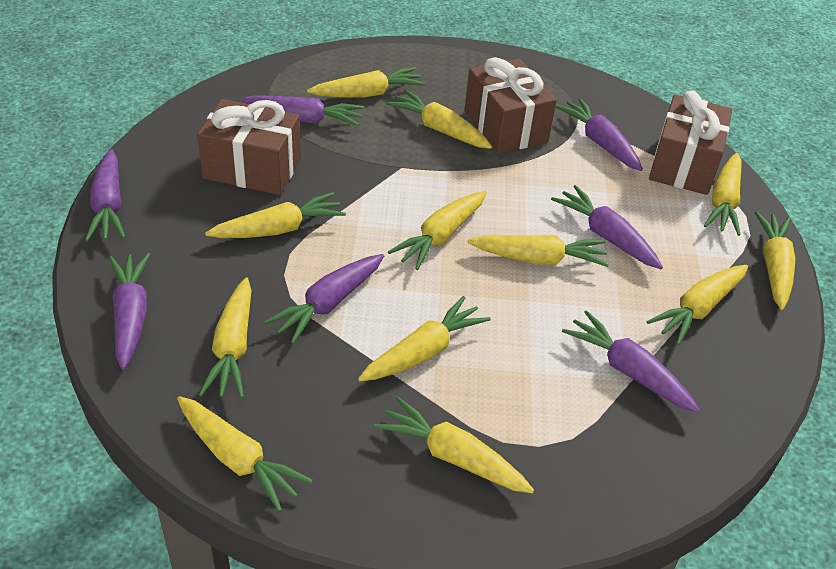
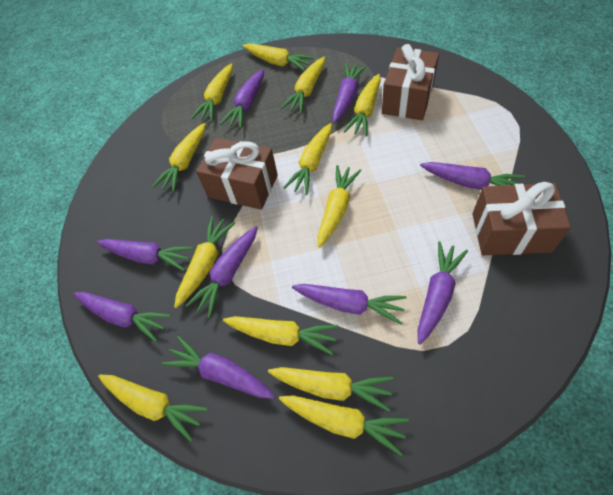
purple carrot: [85,149,126,242] [109,253,150,370] [242,95,364,126] [264,254,384,344] [551,185,663,269] [555,98,643,171] [562,310,700,413] = 7 -> [73,292,171,342] [97,239,194,271] [162,336,275,399] [186,226,258,318] [220,69,264,128] [292,284,407,325] [333,63,367,123] [417,241,468,345] [420,162,525,190] = 9

